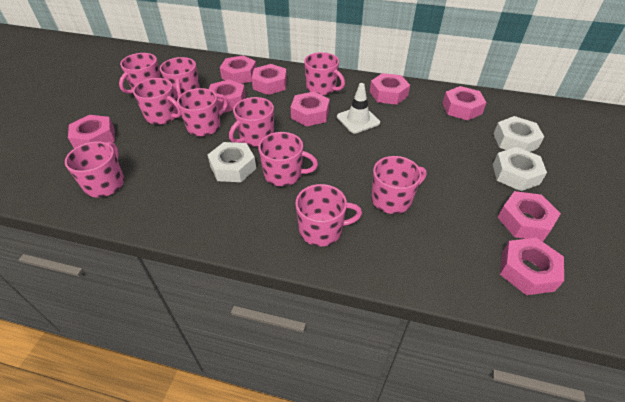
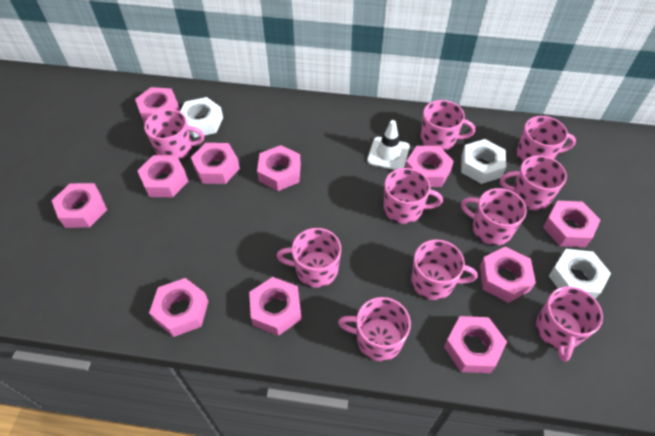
pink nut: [68,115,115,149] [209,79,246,113] [220,55,256,84] [252,64,287,95] [291,92,330,127] [370,73,410,105] [443,86,487,121] [498,191,561,241] [500,238,564,295] = 9 -> [52,183,107,228] [135,87,180,124] [137,155,188,197] [149,278,209,337] [191,143,240,184] [249,277,302,336] [257,145,301,191] [405,146,454,187] [444,316,507,373] [480,247,536,303] [543,201,600,247] = 11

